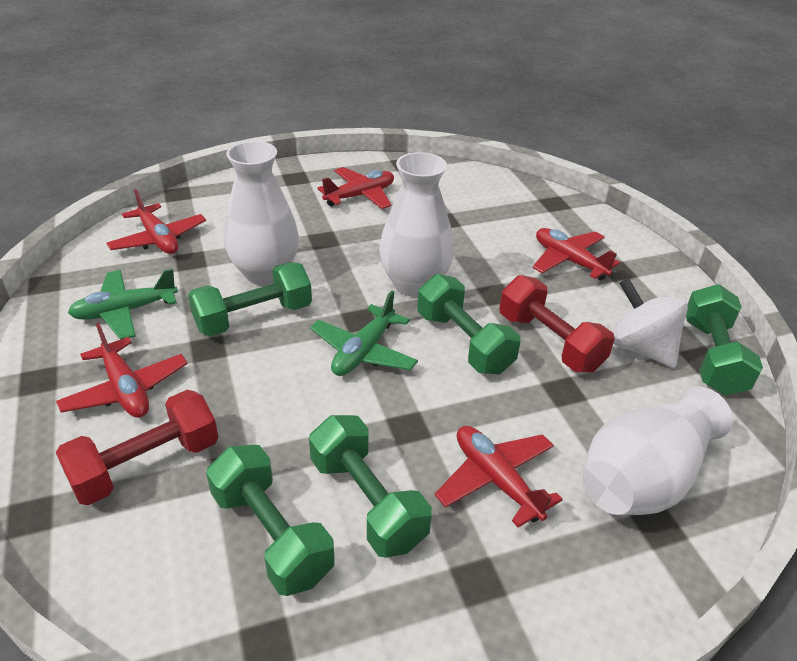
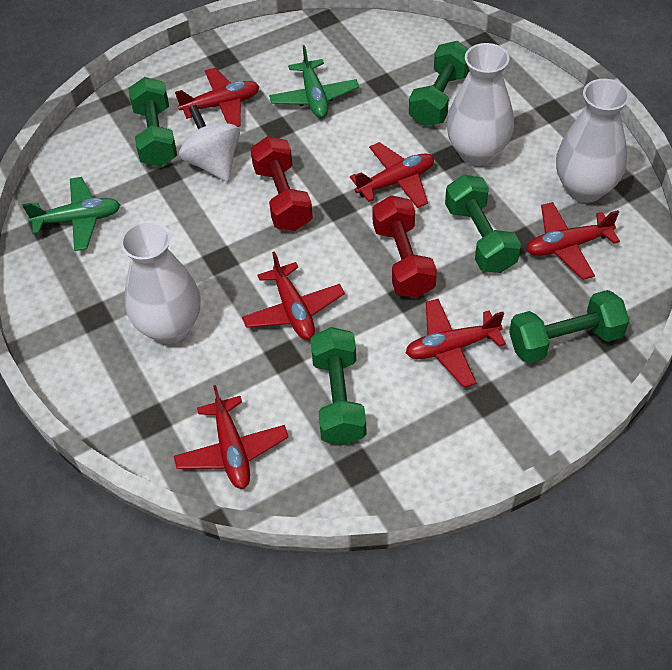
red plane: [56,323,188,418] [106,189,206,254] [317,167,394,209] [435,426,563,528] [532,228,620,280] = 5 -> [174,385,288,489] [175,68,260,127] [242,251,345,340] [350,142,434,208] [406,299,506,388] [526,202,620,280] = 6

